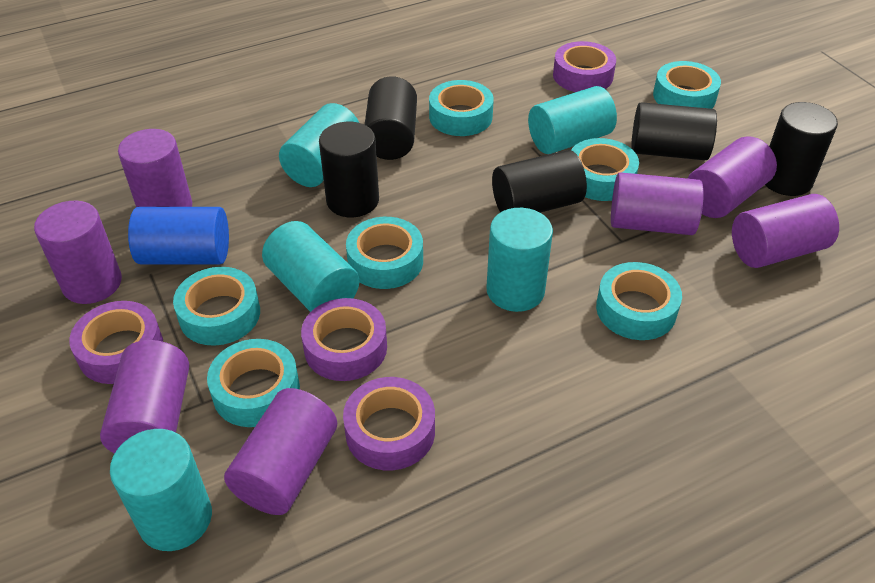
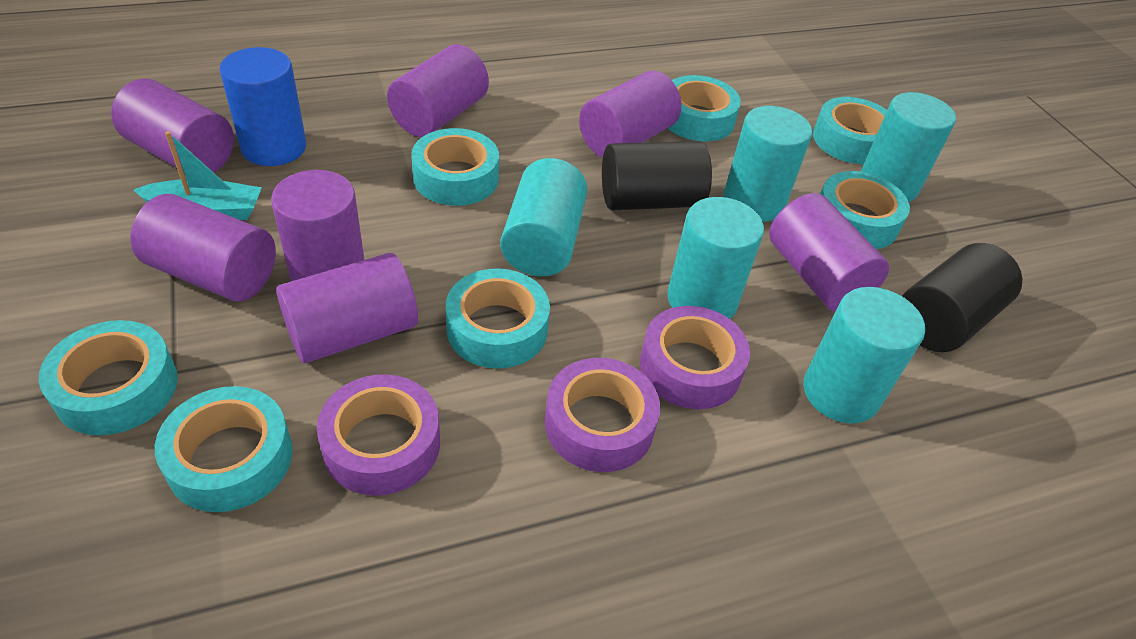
black cylinder: [319,122,379,217] [365,76,417,160] [492,150,587,213] [631,102,717,160] [765,102,838,196] = 5 -> [602,141,712,210] [902,243,1022,352] = 2
purple tape: [69,301,163,384] [301,298,387,381] [343,377,435,470] [553,41,616,92] = 4 -> [317,374,440,496] [545,358,660,472] [640,306,750,409] = 3
turquoise boat: none = 0 -> [134,131,262,220] = 1

